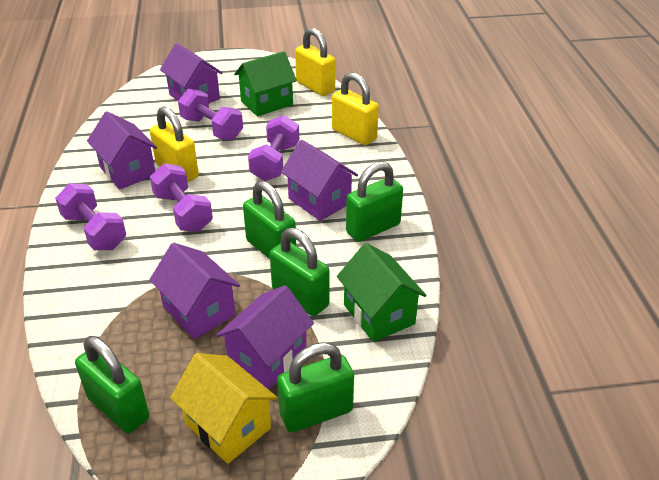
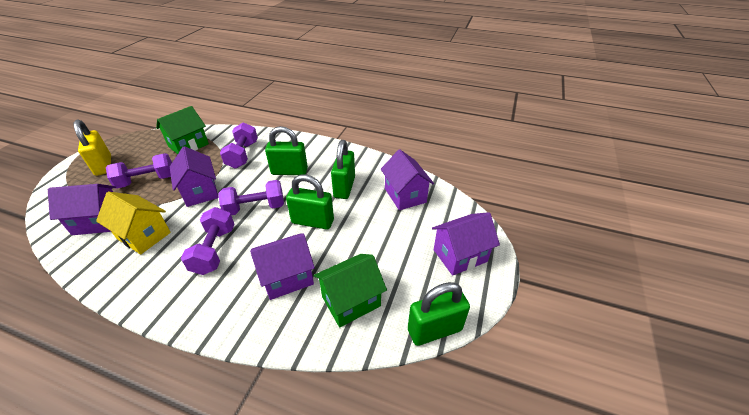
green padlock: [75,336,149,433] [243,181,296,259] [270,228,329,316] [277,342,354,433] [346,162,403,242] = 5 -> [265,126,308,175] [286,175,334,230] [331,140,355,199] [408,282,470,346] = 4
yellow padlock: [150,106,199,182] [295,28,336,96] [332,72,379,145] = 3 -> [73,120,111,176] = 1

